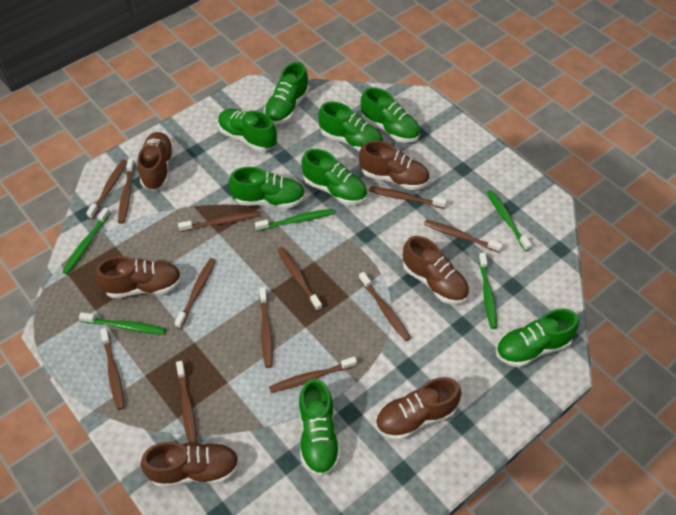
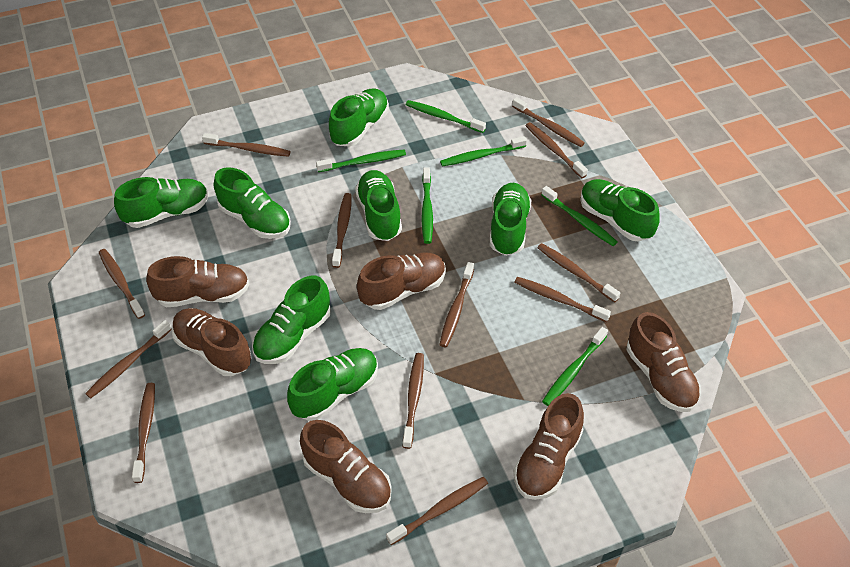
green toothbrush: [62,207,111,274] [79,312,166,335] [255,209,334,231] [478,253,497,329] [487,190,532,251] = 5 -> [316,149,406,172] [406,100,486,133] [421,167,433,244] [440,136,527,166] [541,186,617,246] [542,327,608,406] = 6

